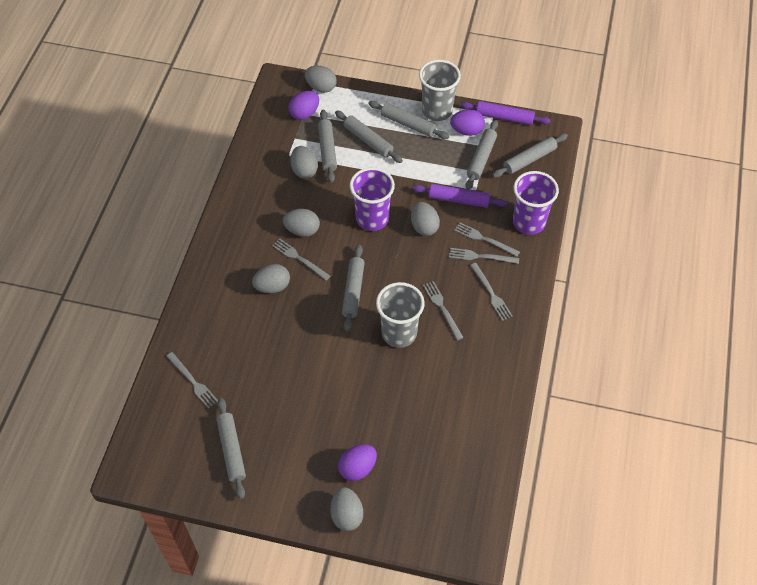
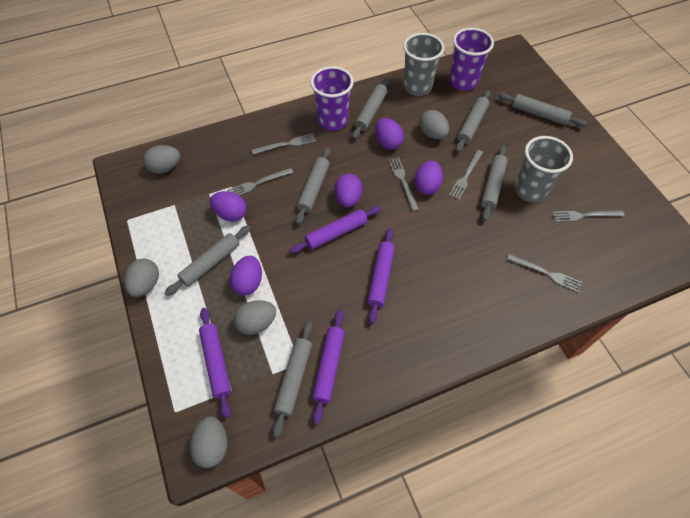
grey egg: [252,264,290,293] [283,209,320,237] [290,146,318,179] [305,66,337,93] [330,487,363,531] [411,202,440,236] = 6 -> [124,258,159,297] [143,145,180,174] [190,416,227,468] [234,300,276,335] [419,110,449,139] = 5
purple egg: [288,91,319,120] [338,444,377,481] [450,109,485,136] = 3 -> [210,191,247,222] [230,256,262,295] [334,174,362,207] [375,118,404,150] [414,160,443,195] = 5
purple rolling pin: [412,184,507,208] [460,101,551,125] = 2 -> [199,308,231,418] [290,206,381,253] [312,310,345,424] [367,228,395,324] = 4

